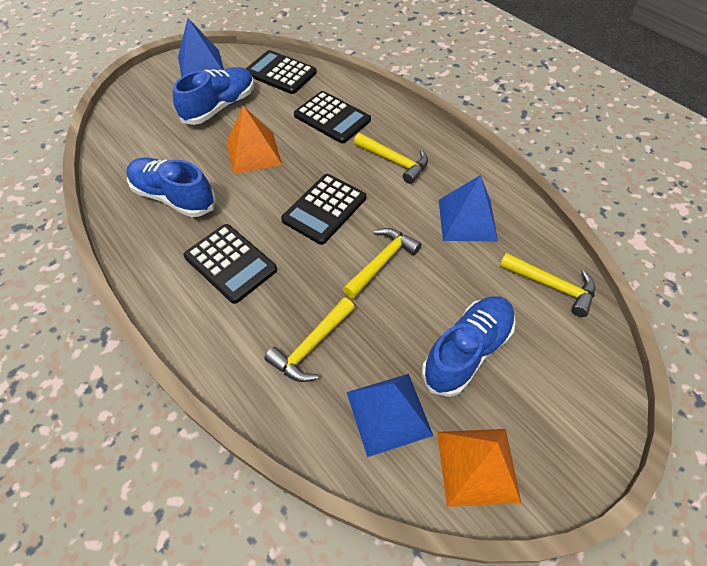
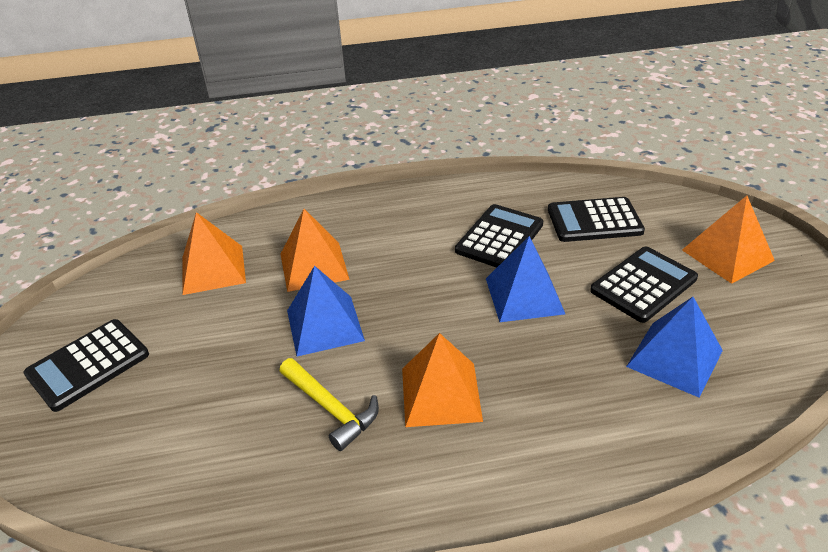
blue shoe: [126,158,216,217] [173,67,254,125] [422,296,516,397] = 3 -> none = 0
orange pyramid: [226,106,282,174] [437,429,521,507] = 2 -> [182,212,246,295] [281,209,350,292] [402,333,483,427] [682,196,775,284] = 4
yellow hammer: [264,297,355,382] [343,228,421,299] [354,133,428,184] [500,253,595,317] = 4 -> [280,358,379,451] = 1

